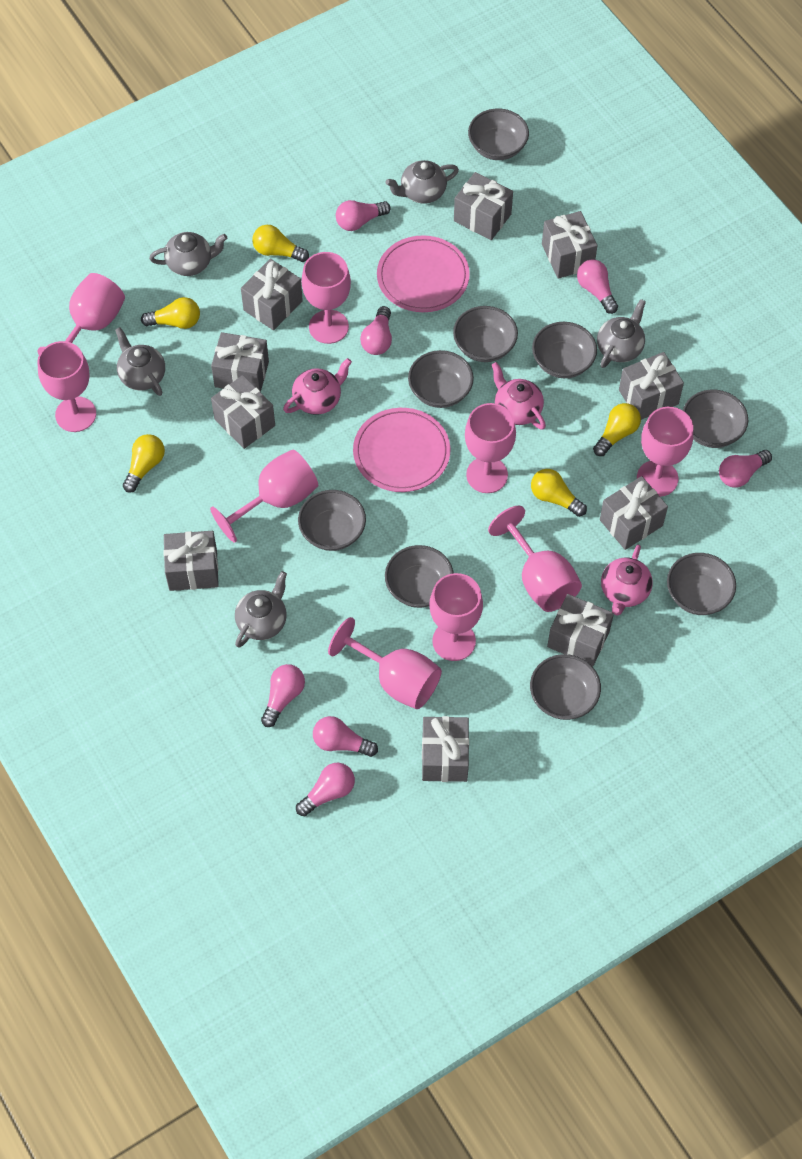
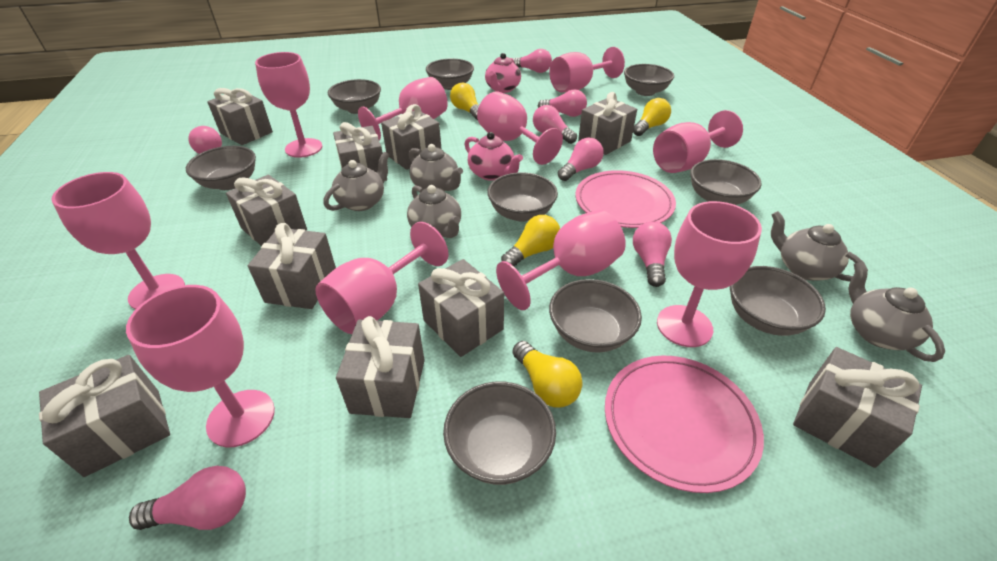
pink goblet: [37,273,125,355] [37,341,96,432] [210,449,318,543] [302,252,351,344] [328,617,442,709] [429,573,483,661] [465,403,516,493] [488,506,582,612] [637,407,693,497] = 9 -> [51,172,185,310] [126,285,275,447] [255,52,322,158] [315,222,449,334] [358,77,448,141] [477,91,563,165] [496,210,626,310] [549,47,625,92] [653,110,743,173] [657,201,762,347] = 10
pink teapot: [283,358,352,415] [492,362,546,430] [601,545,653,616] = 3 -> [464,132,523,181] [485,53,521,93] = 2
yellow light bulb: [123,434,165,493] [141,297,200,329] [252,225,309,262] [531,469,587,517] [593,403,641,456] = 5 -> [450,83,479,120] [501,215,560,266] [512,341,583,407] [633,98,671,136] = 4

